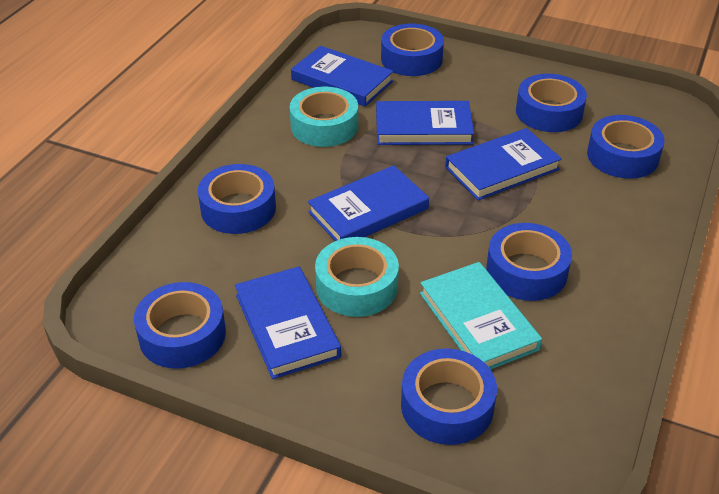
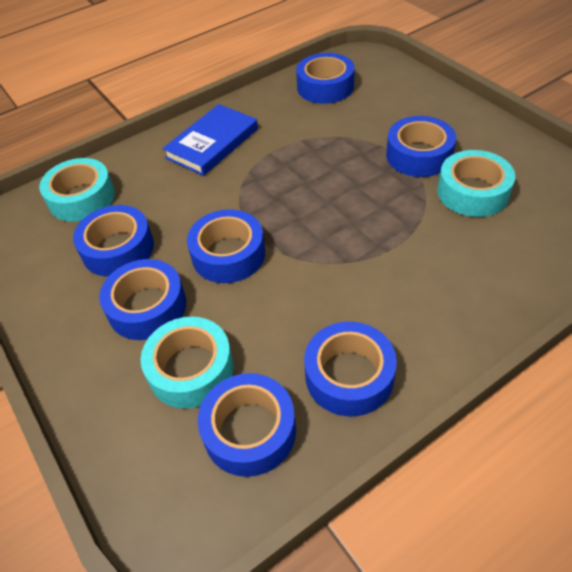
blue book: [235,267,341,379] [291,46,393,107] [308,165,429,241] [376,101,474,145] [445,128,562,200] = 5 -> [163,104,258,176] = 1
turquoise book: [420,262,542,370] = 1 -> none = 0
turquoise tape: [290,87,358,147] [315,237,399,317] = 2 -> [39,158,115,222] [141,317,234,409] [437,150,515,217] = 3

